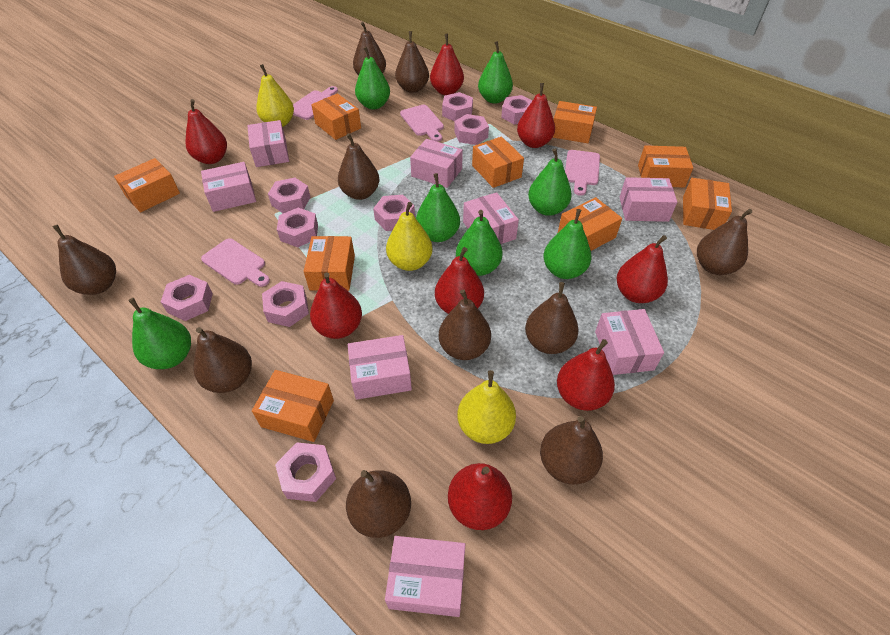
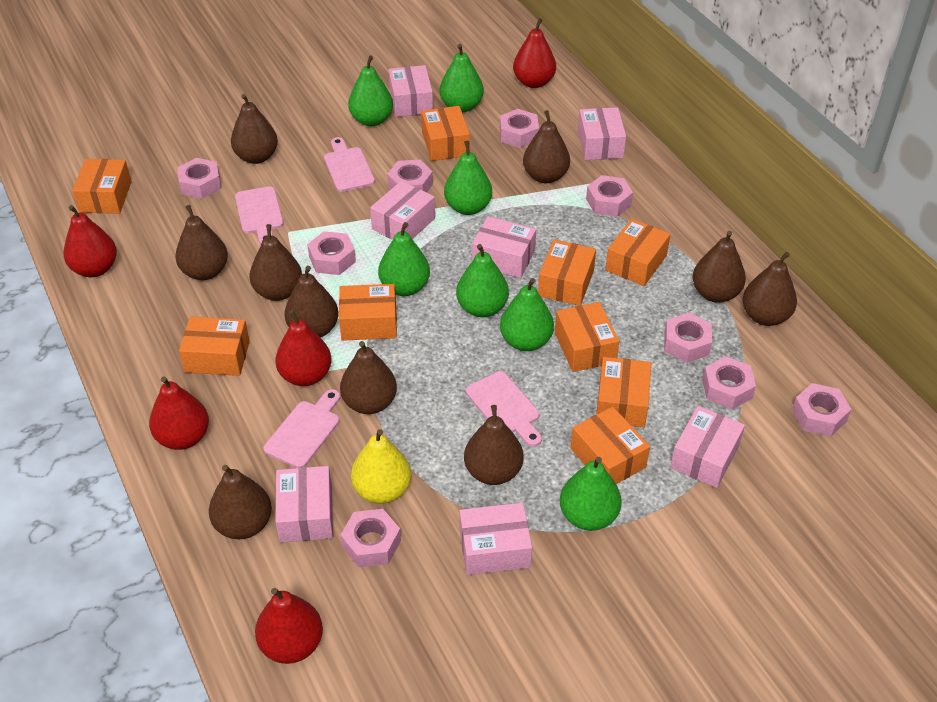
pink box: [201,162,256,212] [247,120,289,167] [348,335,412,400] [385,536,465,617] [410,139,463,188] [463,192,519,244] [595,309,664,375] [620,177,677,222] = 8 -> [275,466,333,543] [370,181,435,240] [389,65,433,117] [459,503,532,575] [472,216,536,278] [578,107,626,160] [670,406,745,488] = 7
red pear: [185,99,227,164] [310,272,362,339] [430,34,464,95] [435,247,484,314] [448,463,512,530] [517,83,555,148] [557,339,615,411] [617,235,668,303] = 8 -> [63,205,117,277] [149,377,209,450] [255,588,323,664] [275,310,332,386] [513,18,556,88] = 5
yellow pear: [256,64,294,127] [386,202,432,271] [457,370,516,444] = 3 -> [351,429,411,504] = 1

